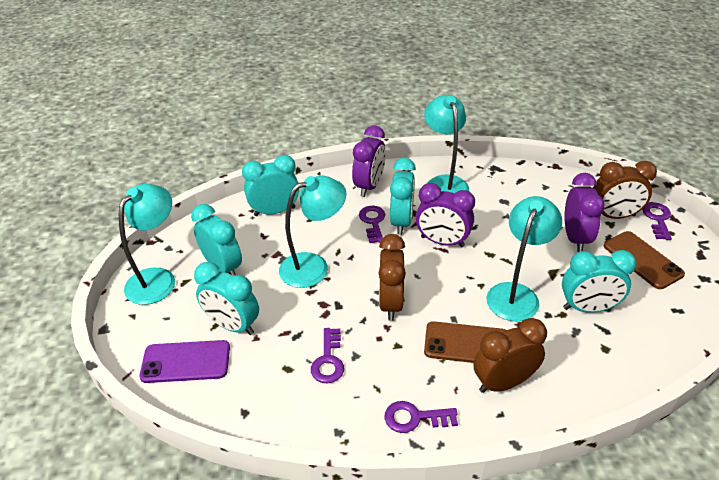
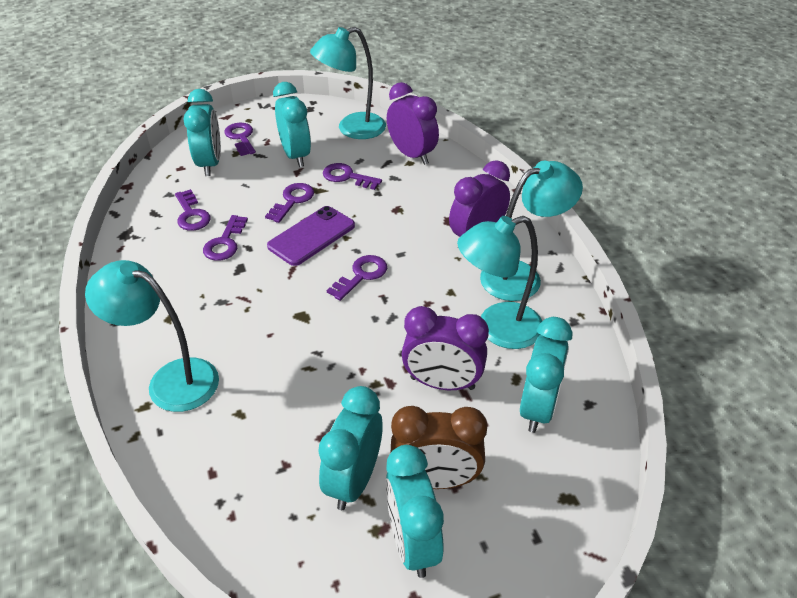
brown clock: [379,234,406,321] [473,318,547,393] [593,161,657,219] = 3 -> [391,406,488,489] = 1
brown phone: [424,321,506,363] [604,231,685,289] = 2 -> none = 0
purple key: [311,328,344,383] [359,206,385,243] [384,401,458,433] [642,202,672,240] = 4 -> [175,189,211,231] [203,215,248,261] [224,123,256,156] [265,183,314,223] [323,163,382,190] [327,255,387,301] = 6

